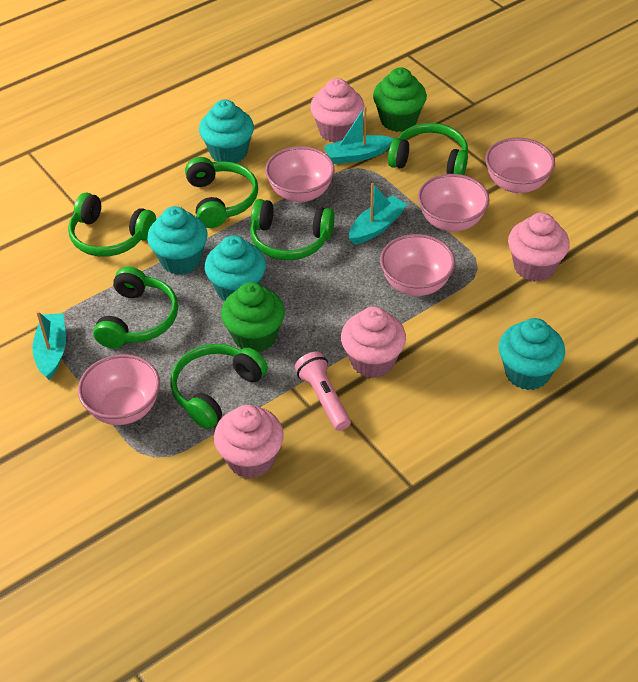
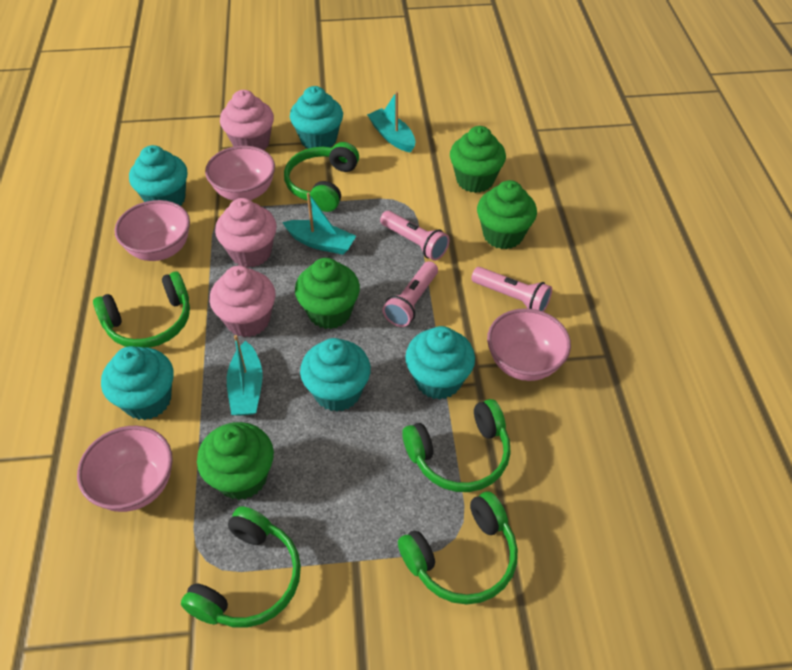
green cupcake: [221,282,285,352] [373,67,427,132] = 2 -> [197,422,274,500] [295,258,360,329] [450,126,506,193] [477,180,537,249] = 4
green headphones: [68,193,156,257] [93,267,178,348] [170,344,268,429] [185,157,258,228] [250,199,335,260] [388,123,468,175] = 6 -> [93,271,190,348] [181,506,301,628] [284,142,359,212] [398,491,518,605] [402,399,511,492] = 5
pink bowl: [78,354,160,425] [265,146,335,202] [380,234,455,296] [418,174,489,232] [485,138,555,194] = 5 -> [77,426,173,512] [115,200,190,261] [205,146,275,201] [487,308,571,381] = 4
pink cupcake: [214,405,284,479] [310,78,365,143] [341,307,406,378] [508,212,570,282] = 4 -> [210,266,276,337] [215,198,277,268] [220,90,274,150] = 3
pink flashlight: [295,352,351,431] = 1 -> [380,211,449,261] [382,261,438,327] [471,267,552,312] = 3
turquoise cupcake: [147,206,208,275] [199,100,254,163] [205,236,266,301] [499,318,565,390] = 4 -> [101,346,173,420] [129,145,187,206] [290,86,343,149] [300,338,371,412] [405,326,475,400] = 5

